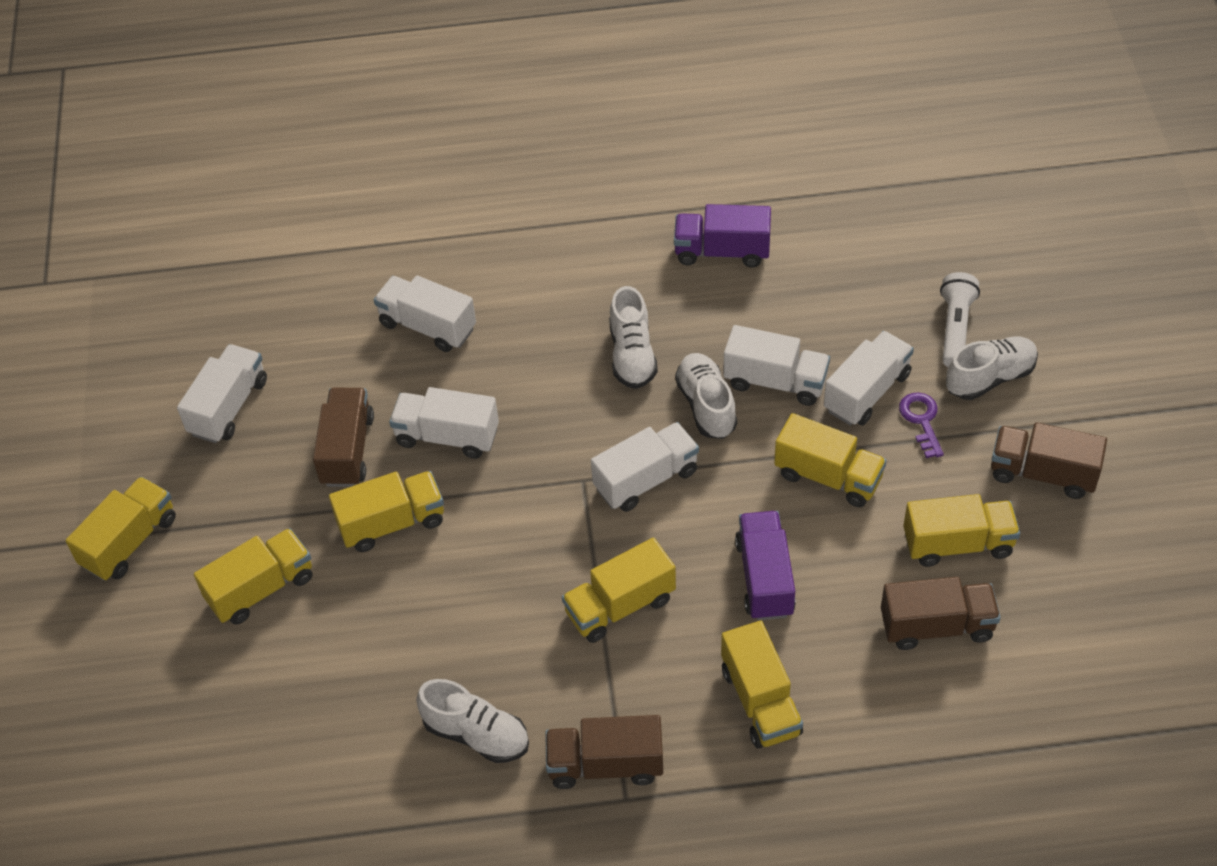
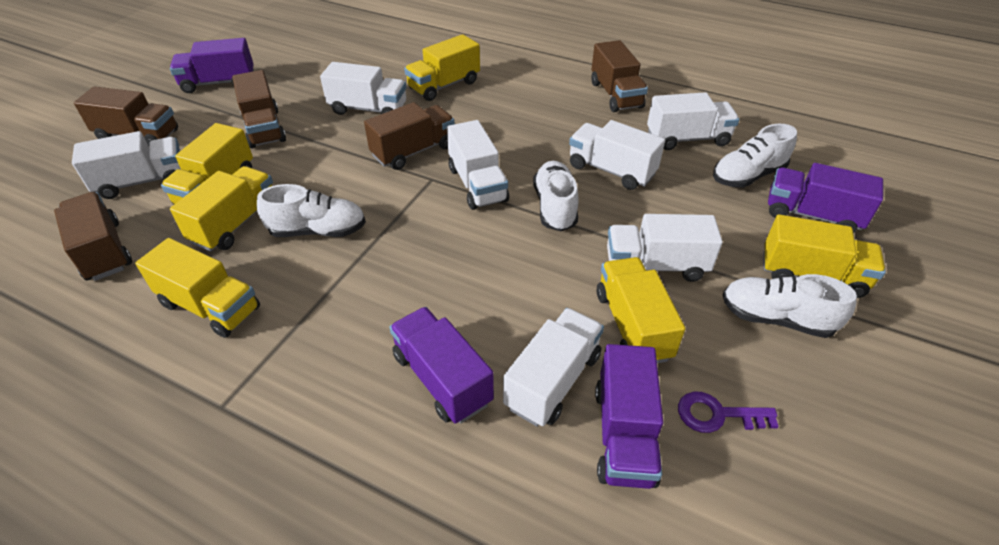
brown truck: [313,388,374,487] [545,715,663,789] [881,577,1001,650] [991,422,1107,499] = 4 -> [54,192,132,281] [74,86,178,146] [232,70,286,149] [364,102,455,170] [591,40,648,112] = 5
purple truck: [674,204,771,268] [735,511,796,621] = 2 -> [170,38,254,93] [389,307,494,424] [595,344,663,489] [768,163,883,233] = 4
white flashlight: [940,272,980,367] = 1 -> none = 0
white truck: [177,344,267,443] [374,276,476,352] [389,387,499,459] [591,422,699,512] [723,325,830,406] [824,331,914,426] = 6 -> [72,131,181,199] [320,62,406,115] [447,120,509,210] [503,308,604,427] [569,120,665,190] [607,214,723,282] [647,92,739,150] = 7
yellow truck: [66,477,176,581] [194,528,312,625] [329,471,444,552] [562,538,676,643] [721,621,803,748] [774,413,887,507] [903,494,1020,567] = 7 -> [135,238,260,338] [161,123,253,204] [170,166,273,251] [404,34,480,101] [597,257,685,363] [764,214,886,298] = 6

